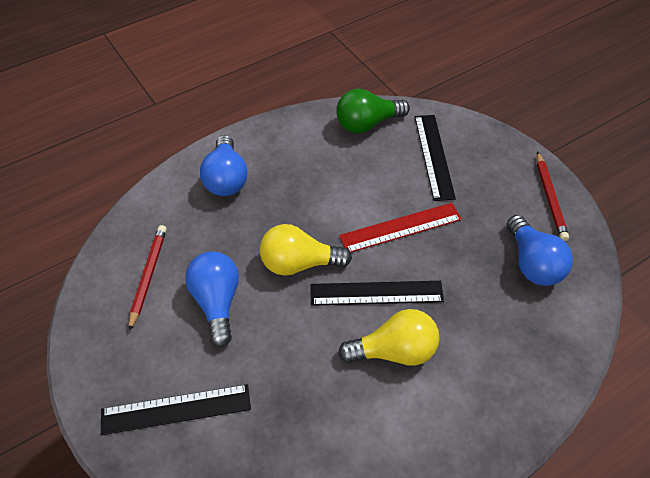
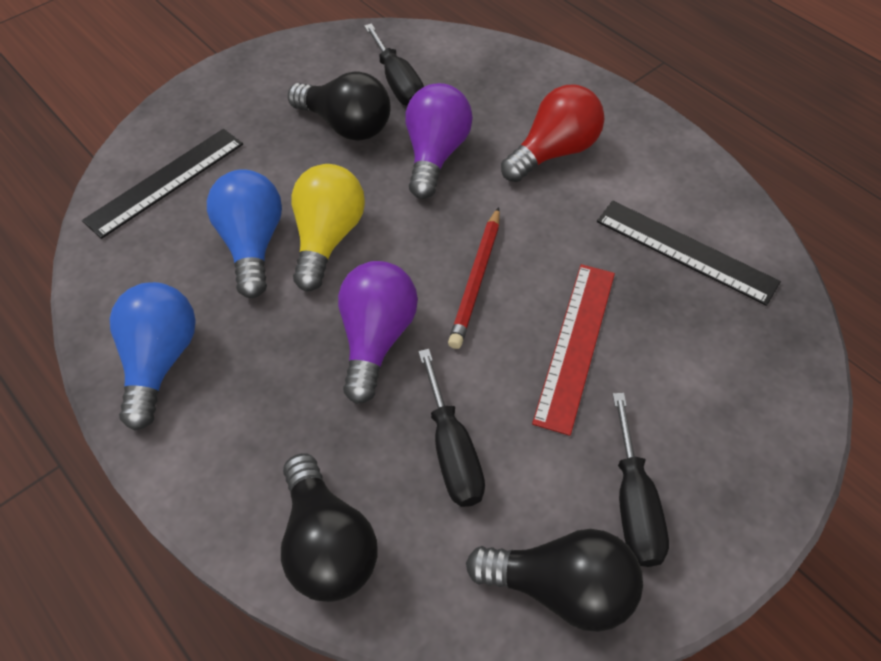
black light bulb: none = 0 -> [281,453,377,602] [288,72,391,141] [466,529,643,632] = 3
black ruler: [101,384,251,435] [310,281,444,306] [415,115,456,201] = 3 -> [82,129,243,239] [597,201,781,306] = 2
black screwdriver: none = 0 -> [364,23,424,106] [418,349,485,507] [613,393,669,567] = 3
blue light bulb: [185,252,239,347] [200,135,247,196] [507,215,573,286] = 3 -> [110,282,196,431] [207,169,282,298] = 2
green light bulb: [336,89,410,133] = 1 -> none = 0
purple light bulb: none = 0 -> [338,261,418,404] [405,83,473,199] = 2
red light bulb: none = 0 -> [501,84,605,182] = 1
red pencil: [129,225,167,331] [537,152,569,241] = 2 -> [448,207,500,349] = 1
yellow light bulb: [260,224,352,276] [338,309,440,366] = 2 -> [291,164,365,291] = 1

